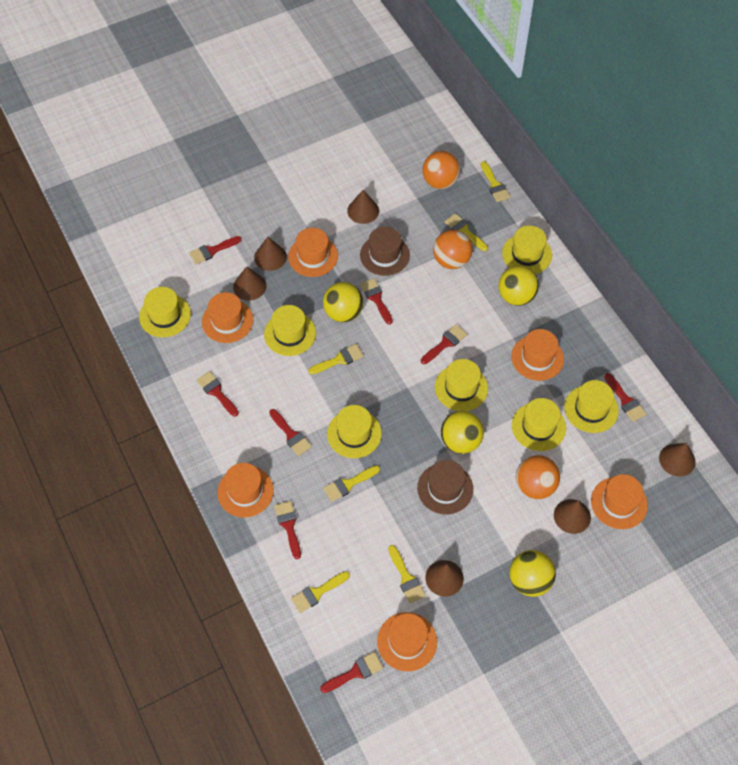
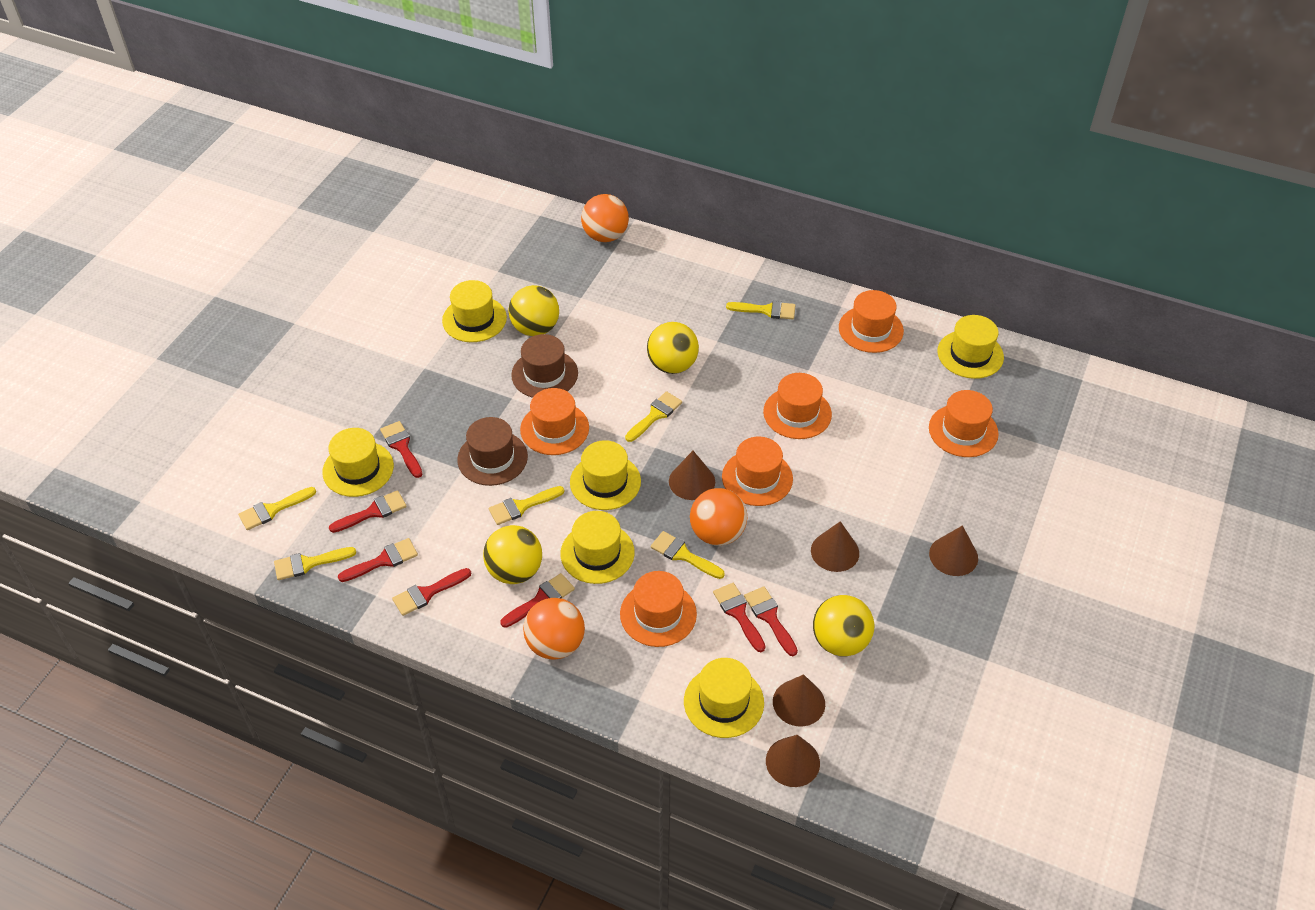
brown cone: [233,266,267,300] [254,237,287,271] [347,190,379,224] [426,560,464,597] [554,499,591,534] [659,443,696,476] = 6 -> [669,451,715,500] [766,735,820,787] [773,674,825,726] [811,521,859,572] [929,525,978,576] = 5
red brush: [189,236,242,264] [197,371,239,416] [269,409,312,456] [274,501,301,559] [320,652,383,693] [360,278,393,324] [421,324,467,364] [605,373,646,422] = 8 -> [329,490,407,533] [338,538,418,582] [380,421,423,478] [392,568,471,616] [500,573,575,628] [713,583,766,652] [744,586,798,656] = 7
yellow hat: [139,287,191,337] [264,305,316,356] [327,405,382,458] [435,359,488,411] [502,225,552,274] [512,398,566,451] [564,380,619,433] = 7 -> [322,428,394,497] [442,280,507,342] [561,511,635,584] [570,440,641,510] [684,658,764,738] [937,315,1004,379] = 6

